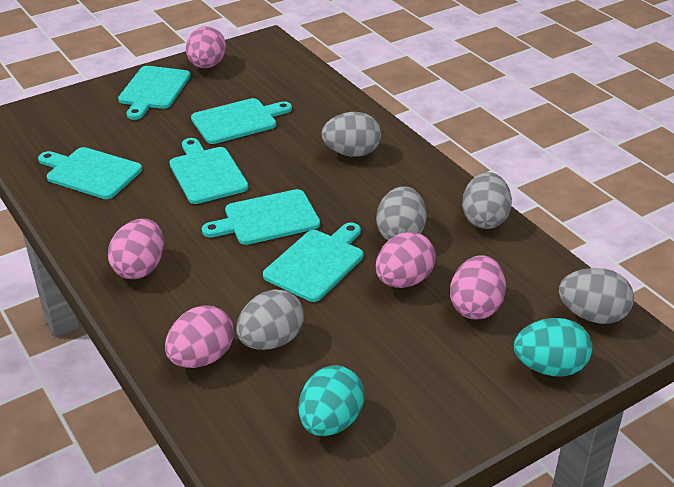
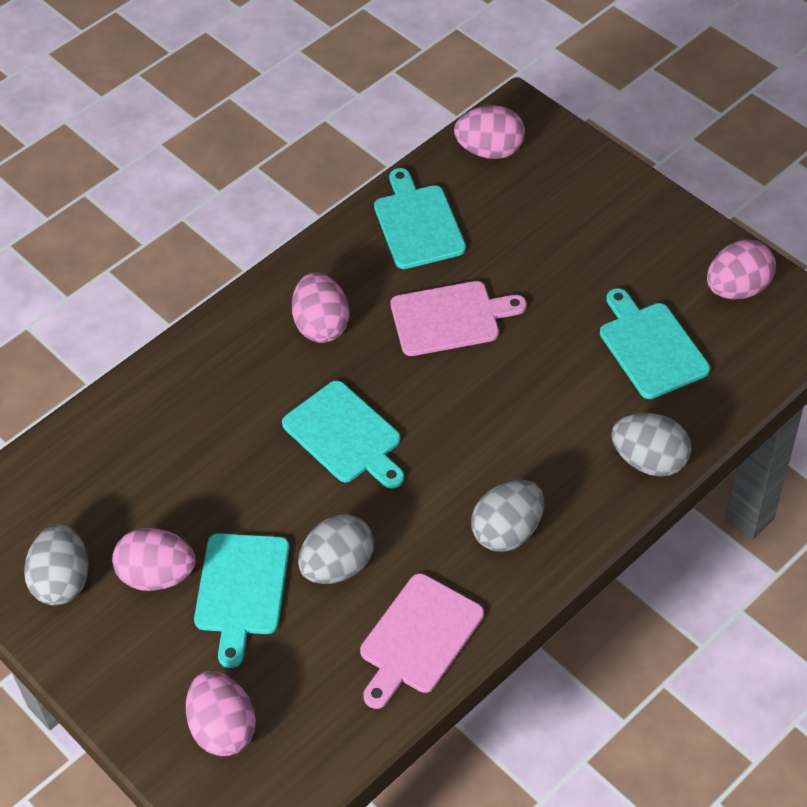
grey egg: [236,289,304,350] [321,112,381,157] [376,186,427,241] [462,172,512,229] [559,268,634,324] = 5 -> [24,524,89,605] [298,514,374,584] [471,480,544,552] [611,413,691,476] = 4
pink cutting board: none = 0 -> [360,573,484,709] [391,281,527,356] = 2
turquoise cutting board: [38,147,142,199] [118,66,191,120] [169,138,249,204] [191,98,292,144] [202,189,320,245] [263,223,363,302] = 6 -> [194,533,290,668] [282,381,404,489] [374,168,466,269] [600,288,710,399] = 4
turquoise egg: [299,365,365,436] [514,318,592,377] = 2 -> none = 0

